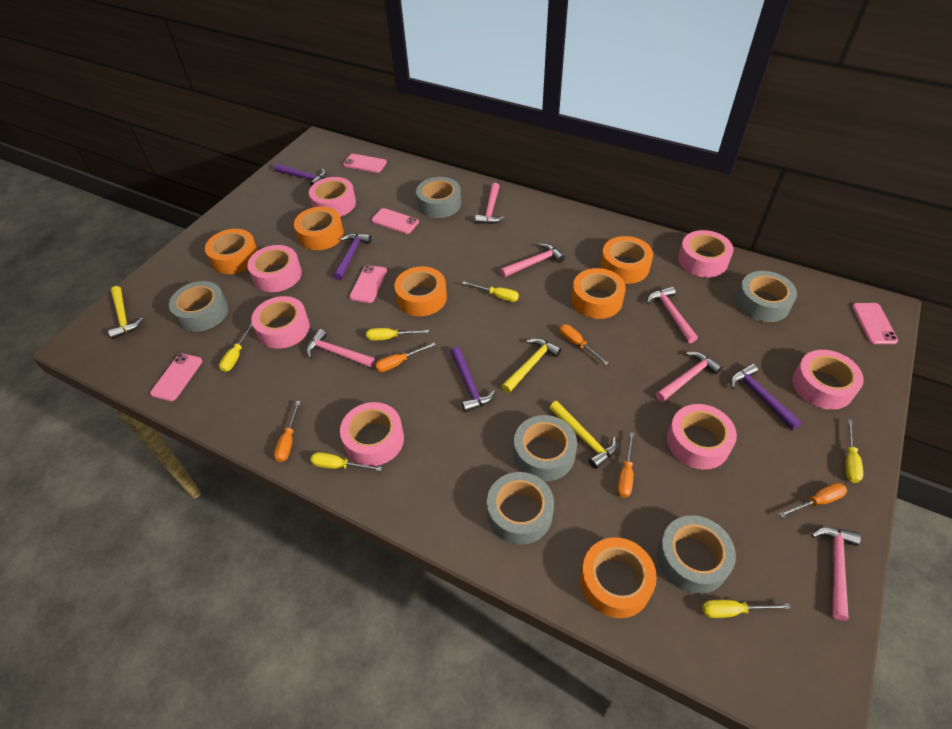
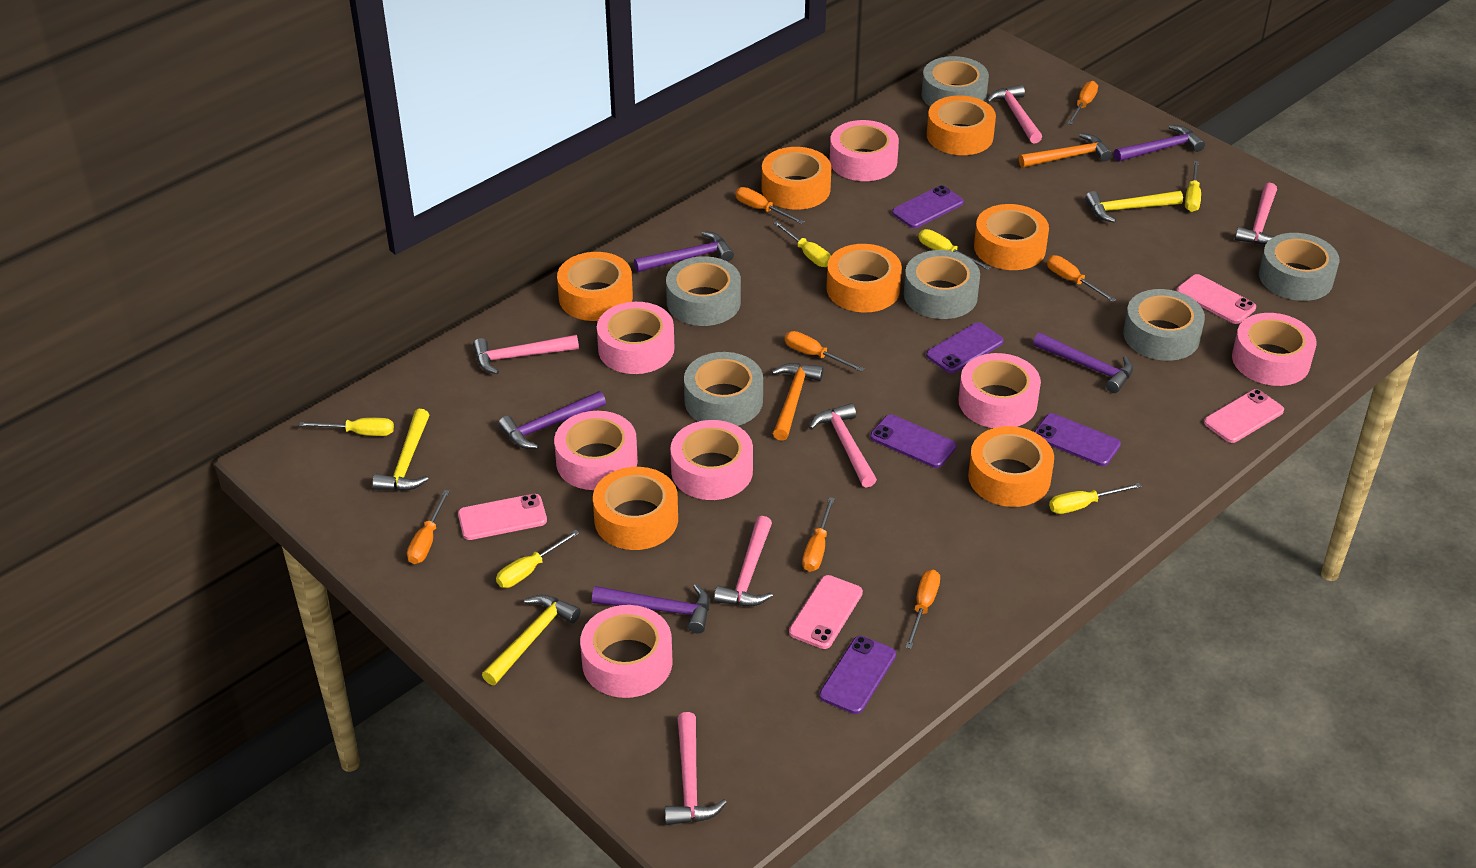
orange hammer: none = 0 -> [772,363,823,441] [1019,133,1112,168] = 2
orange screwdriver: [274,401,301,462] [375,343,436,372] [559,324,609,365] [618,432,634,498] [779,483,847,518] = 5 -> [407,490,450,564] [736,187,804,224] [785,331,864,372] [802,497,835,572] [905,569,940,649] [1047,255,1116,302] [1067,81,1098,125] = 7
orange tape: [205,229,258,274] [294,207,344,250] [394,266,447,316] [571,268,626,319] [580,537,657,618] [600,236,653,284] = 6 -> [557,252,633,321] [593,467,678,550] [762,147,831,210] [826,244,902,313] [927,96,996,155] [968,426,1054,507] [974,204,1049,270] = 7
pink phone: [150,354,202,401] [343,154,387,173] [349,265,387,303] [371,208,419,234] [852,303,898,344] = 5 -> [458,494,547,540] [789,575,863,649] [1176,274,1256,324] [1204,389,1284,443] = 4
purple hammer: [274,163,326,186] [333,233,371,280] [451,347,496,412] [730,364,802,430] = 4 -> [498,391,606,449] [592,584,710,633] [634,231,734,272] [1033,332,1133,393] [1114,125,1205,162] = 5
purple phone: none = 0 -> [819,636,896,714] [870,414,957,468] [892,185,964,228] [926,322,1003,373] [1034,413,1121,466] = 5

